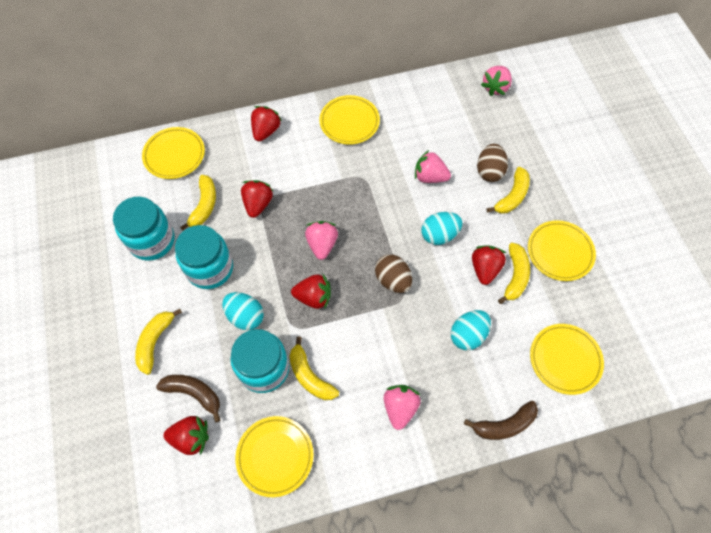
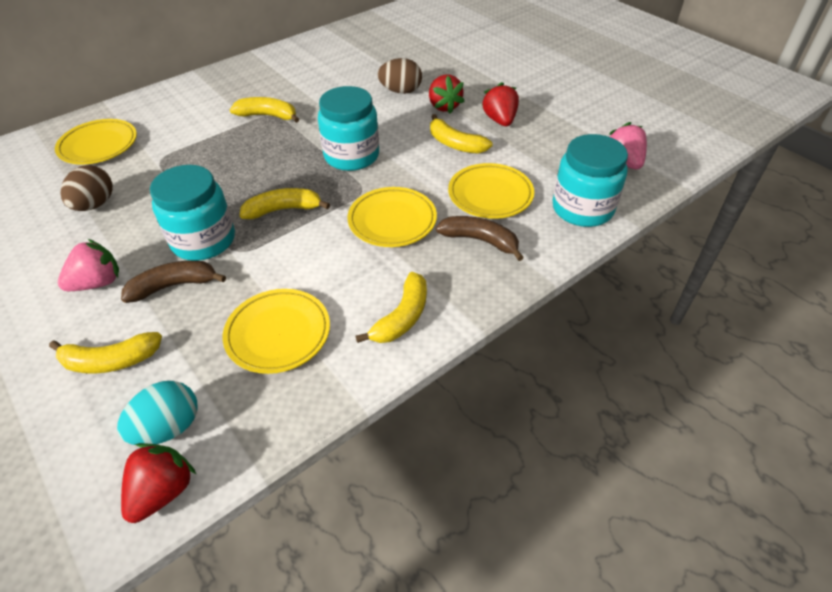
pink strawberry: [305,221,338,260] [384,385,421,430] [415,150,451,183] [481,66,512,96] = 4 -> [58,239,119,291] [609,122,647,170] = 2
red strawberry: [163,416,209,455] [241,180,273,218] [251,106,282,142] [291,274,331,309] [472,246,506,285] = 5 -> [121,443,196,523] [429,75,465,114] [482,82,519,126] = 3
turquoise egg: [222,292,264,330] [421,212,463,245] [451,310,491,350] = 3 -> [117,381,198,445] = 1
yellow plate: [142,127,205,179] [235,416,314,497] [320,95,380,144] [528,220,596,281] [530,324,604,395] = 5 -> [55,119,137,165] [223,289,330,374] [347,187,437,247] [448,163,534,219] = 4

